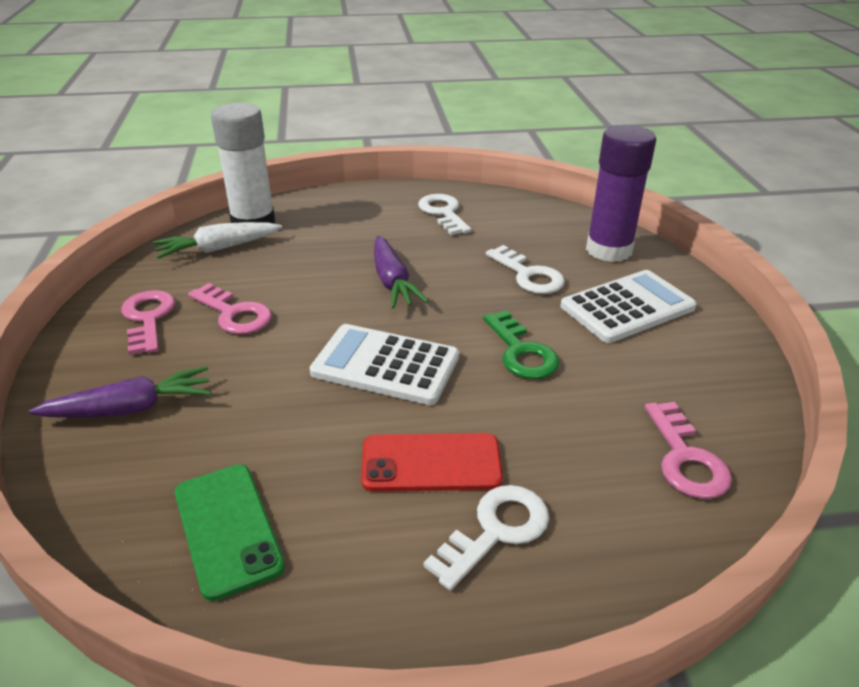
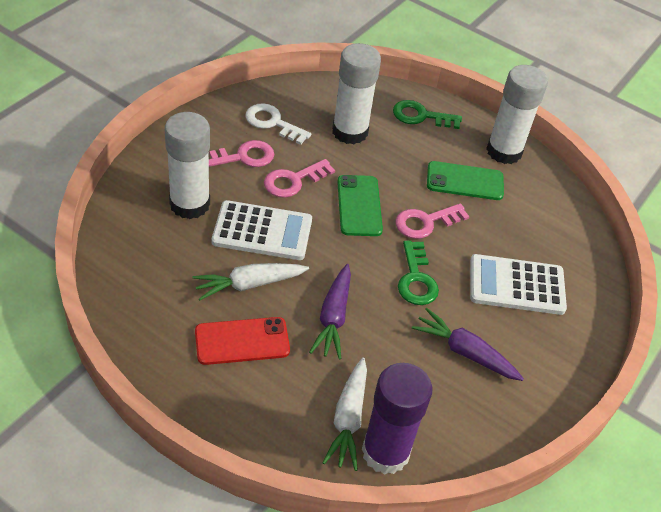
green key: [483,310,559,379] = 1 -> [393,100,462,129] [398,241,439,305] = 2
green phone: [175,464,285,601] = 1 -> [337,175,383,236] [427,161,504,200] = 2
white carrot: [153,222,282,259] = 1 -> [193,263,309,300] [322,357,367,471] = 2
white glue stick: [211,103,275,224] = 1 -> [165,112,210,219] [332,43,381,144] [486,65,548,164] = 3
white key: [418,194,471,235] [423,485,549,590] [486,245,565,294] = 3 -> [246,103,311,145] = 1

